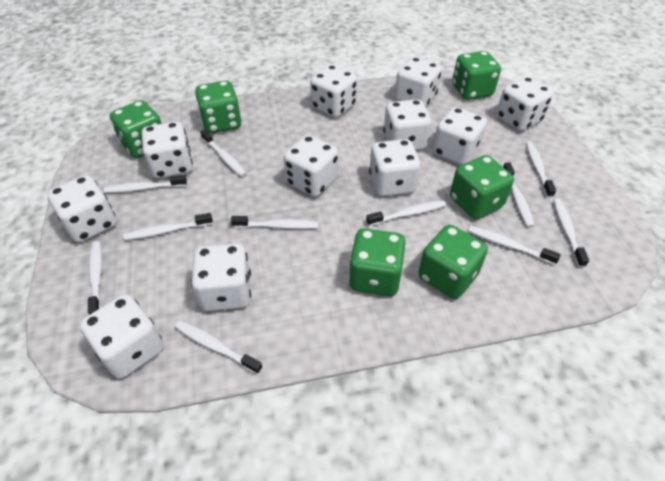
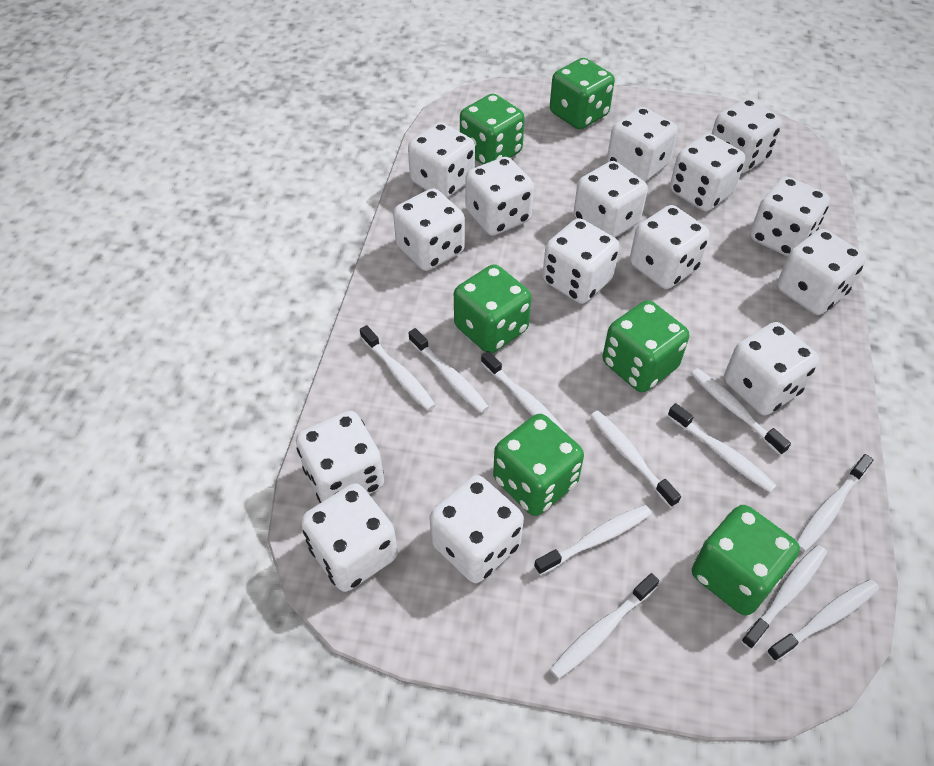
white dice: [47,175,117,243] [79,294,164,379] [142,122,193,179] [191,244,251,311] [284,135,338,197] [310,65,357,118] [369,139,421,197] [383,99,431,151] [395,57,442,107] [433,107,487,165] [496,77,553,131] = 11 -> [296,411,384,503] [301,483,398,592] [393,188,465,271] [408,122,475,198] [429,475,524,583] [466,157,534,236] [542,218,619,304] [573,161,648,238] [607,107,678,182] [630,205,710,289] [670,133,745,211] [712,98,782,174] [724,322,819,415] [750,176,830,257] [777,229,866,315] = 15

